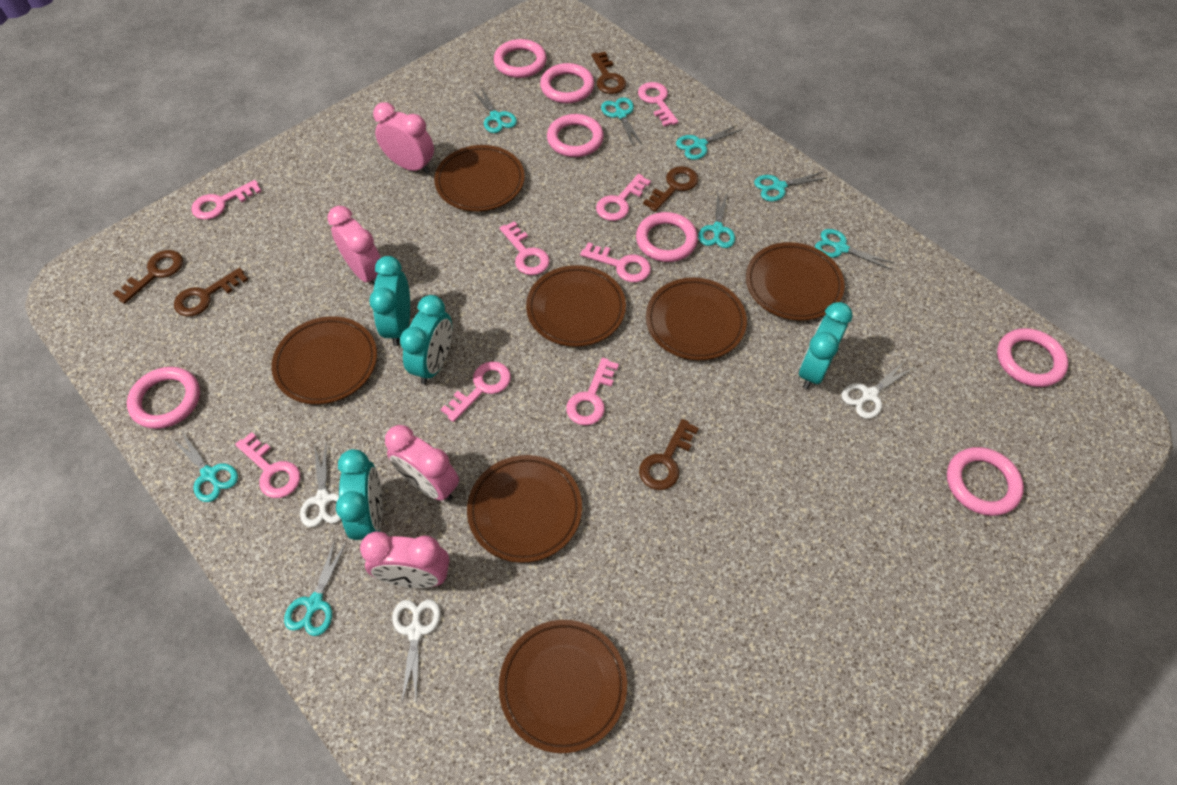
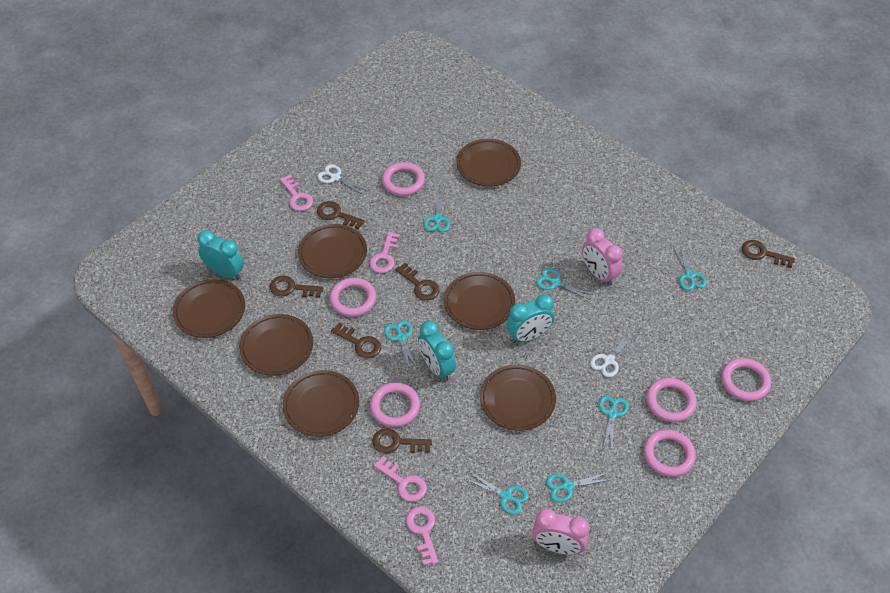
brown key: [113,250,183,304] [174,268,248,317] [591,52,626,94] [639,419,699,490] [643,166,698,212] = 5 -> [270,276,323,298] [317,201,365,229] [331,322,381,359] [372,428,432,453] [395,263,440,301] [742,240,795,268] = 6
pink clock: [327,206,381,284] [360,531,450,588] [373,102,434,174] [385,425,459,501] = 4 -> [532,508,589,555] [582,228,623,286] = 2
pink key: [191,180,262,220] [235,432,300,498] [441,361,511,422] [500,221,550,275] [566,358,619,425] [580,242,651,282] [596,174,651,221] [638,82,678,127] = 8 -> [280,175,313,211] [369,232,400,273] [374,456,427,502] [406,506,438,566] = 4
pink ring: [127,367,200,429] [494,39,547,78] [540,63,594,103] [547,114,604,157] [636,212,698,262] [947,447,1024,516] [997,328,1068,387] = 7 -> [330,278,376,317] [370,383,420,427] [382,162,425,196] [644,429,696,477] [646,378,697,422] [721,358,771,401] = 6
turquoise clock: [336,449,383,540] [369,256,410,346] [400,295,452,384] [799,302,853,389] = 4 -> [197,230,244,280] [418,321,456,381] [506,294,554,343] = 3
turquoise scissors: [171,430,238,502] [284,540,347,636] [473,87,517,133] [601,97,642,145] [676,124,743,160] [698,191,735,248] [754,172,827,201] [815,229,894,270] = 8 -> [384,320,417,371] [424,192,450,232] [465,472,529,515] [536,268,593,300] [546,473,609,502] [599,395,629,451] [673,245,706,290] = 7
white scissors: [300,442,341,527] [392,599,441,701] [842,362,914,419] = 3 -> [317,164,367,195] [590,331,634,377] = 2

